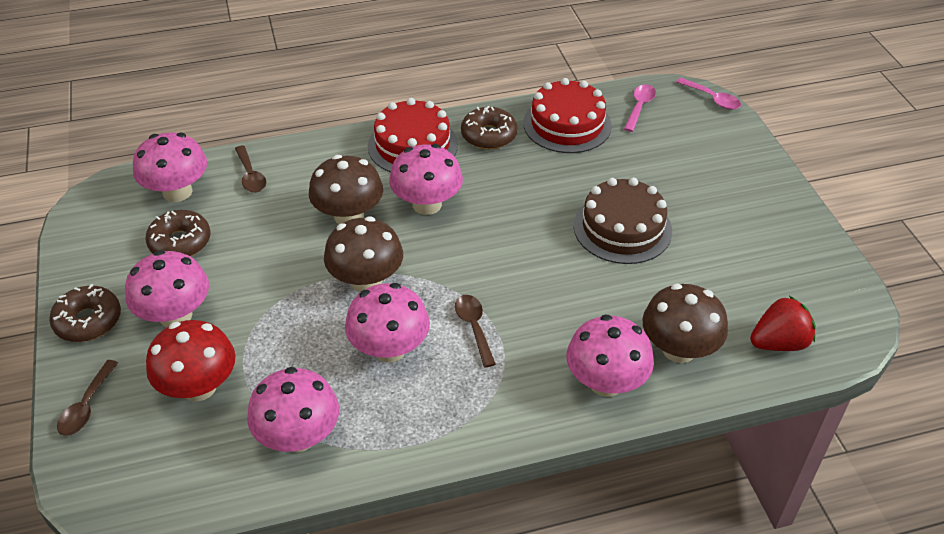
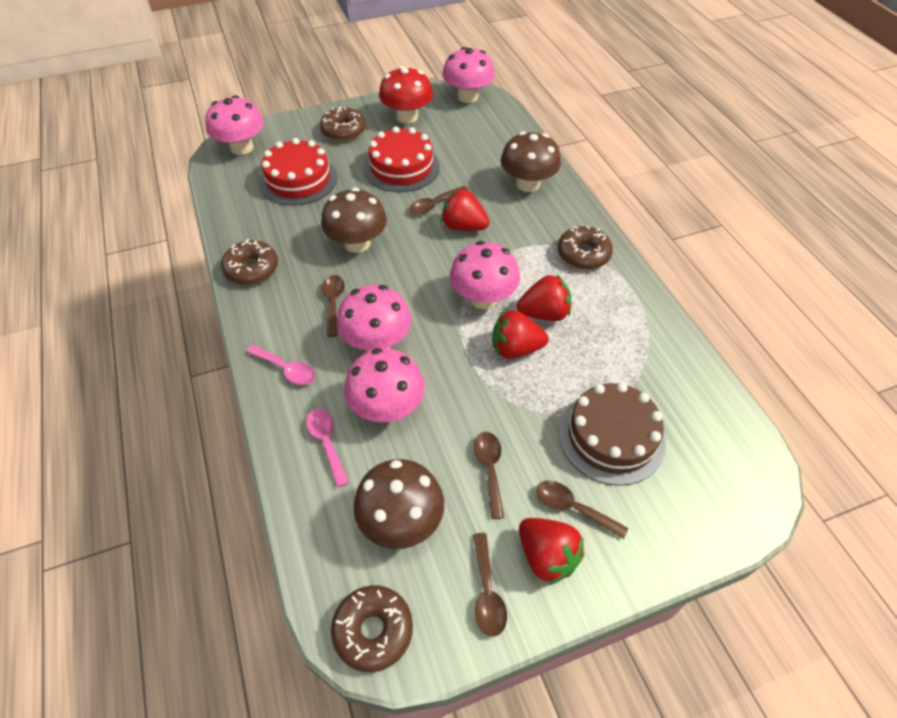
brown donut: [49,284,121,342] [145,210,211,256] [461,106,517,149] = 3 -> [221,239,278,285] [320,107,366,141] [331,585,413,672] [558,226,613,269] = 4
brown spoon: [57,360,118,436] [235,145,266,193] [455,295,496,367] = 3 -> [322,275,345,337] [410,186,468,214] [473,533,507,637] [474,432,504,519] [536,480,628,539] = 5
pink mushroom: [125,250,209,327] [133,132,207,202] [247,367,339,453] [345,283,430,362] [389,144,463,215] [567,314,654,397] = 6 -> [205,95,264,155] [337,285,411,352] [344,348,425,422] [442,47,495,103] [450,241,520,309] = 5
red strawberry: [750,296,816,351] = 1 -> [441,189,490,231] [492,310,549,359] [517,274,571,321] [519,518,584,585] = 4

